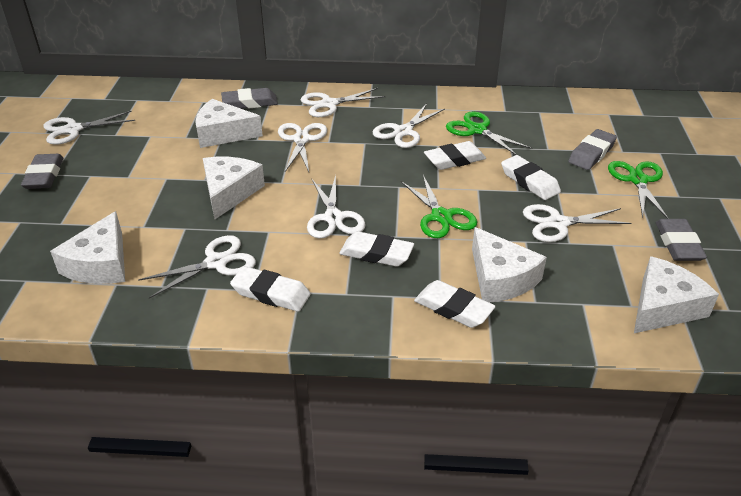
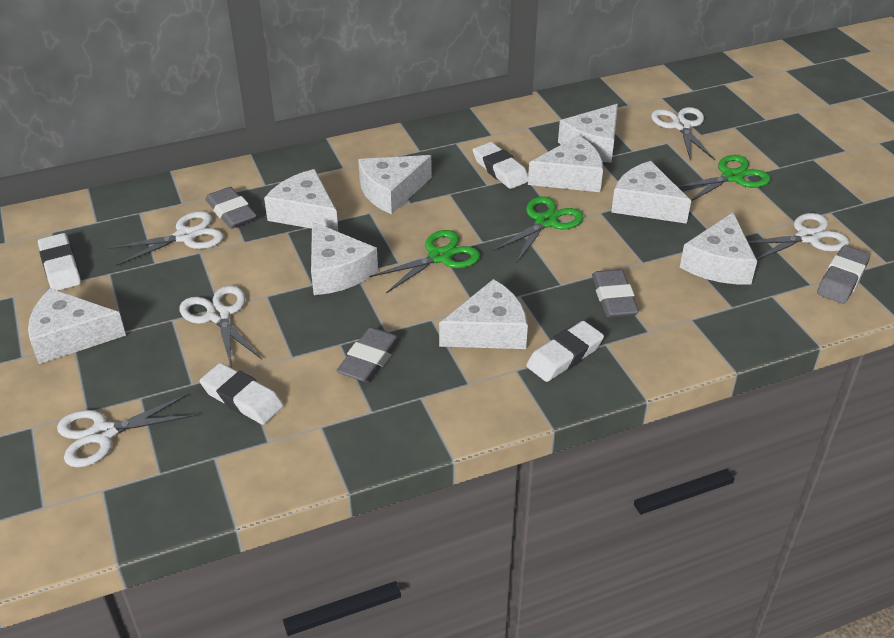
white cheese: [50,211,125,284] [195,99,263,148] [203,157,265,219] [472,227,547,302] [634,256,719,333] = 5 -> [28,288,126,364] [264,169,338,232] [311,222,378,295] [358,155,432,214] [439,279,528,349] [528,135,603,192] [558,104,618,163] [611,161,691,224] [680,212,757,284] = 9
white eraser: [230,266,311,312] [339,231,414,267] [414,280,496,328] [424,141,486,170] [501,155,561,200] = 5 -> [38,233,81,291] [200,363,284,425] [473,142,528,189] [526,321,604,382] = 4
white scissors: [43,111,135,145] [138,235,256,299] [278,123,327,172] [301,88,386,117] [307,175,365,239] [373,104,445,148] [523,204,632,242] = 7 -> [57,394,196,467] [108,211,224,266] [180,285,262,368] [651,107,715,161] [748,213,849,260] = 5

